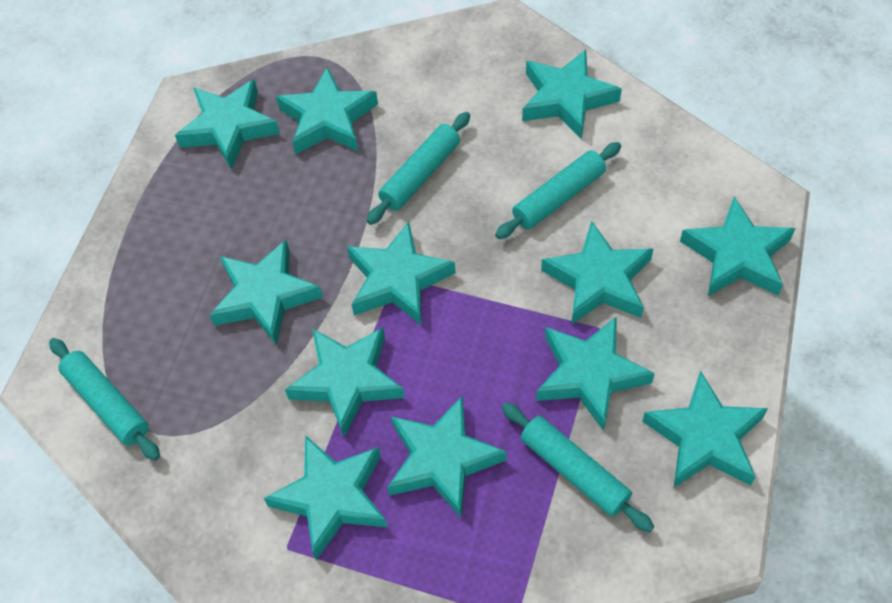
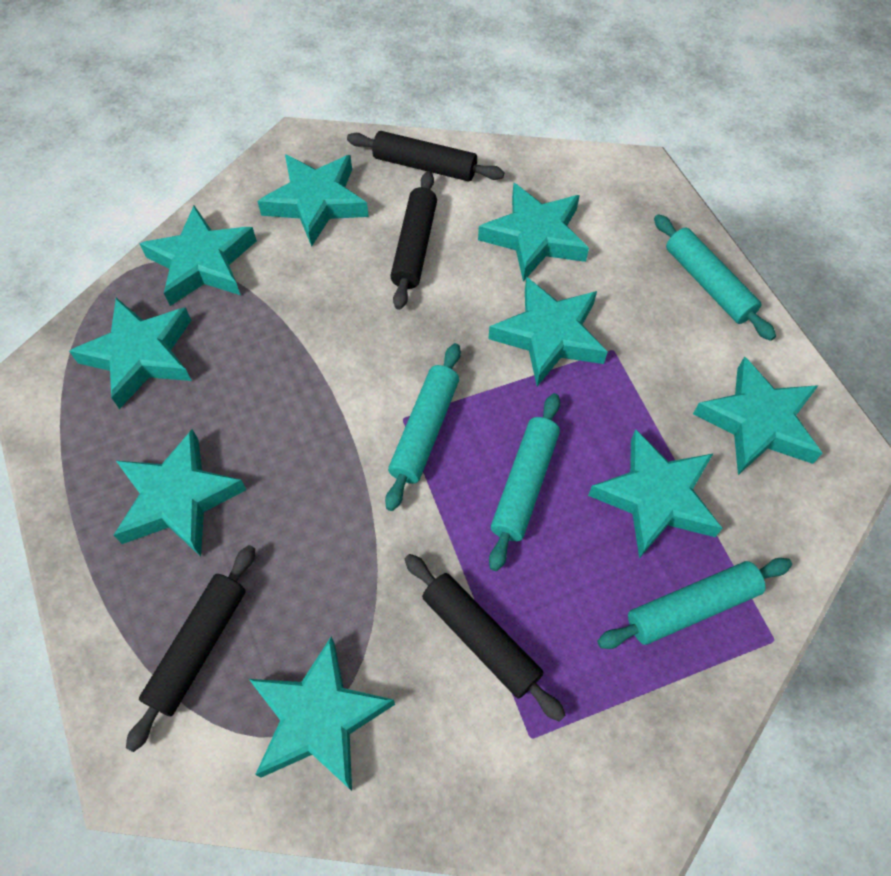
black rolling pin: none = 0 -> [126,545,255,752] [347,131,504,181] [390,171,437,310] [405,554,566,722] = 4
turquoise star: [175,79,280,170] [209,240,323,346] [264,435,388,560] [276,67,378,154] [285,328,405,437] [347,222,456,326] [387,396,507,518] [522,50,622,139] [536,316,655,431] [541,221,653,325] [642,370,768,487] [680,197,795,296] = 12 -> [69,298,192,409] [113,429,246,557] [139,205,257,306] [249,637,395,791] [257,154,369,247] [478,183,589,282] [488,277,608,386] [588,429,722,558] [693,356,822,475] = 9

